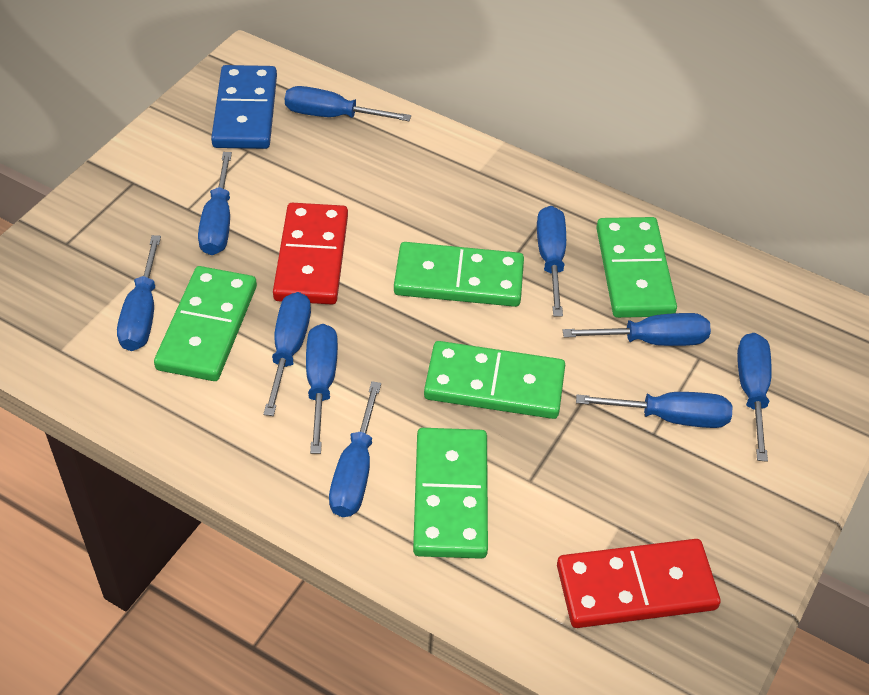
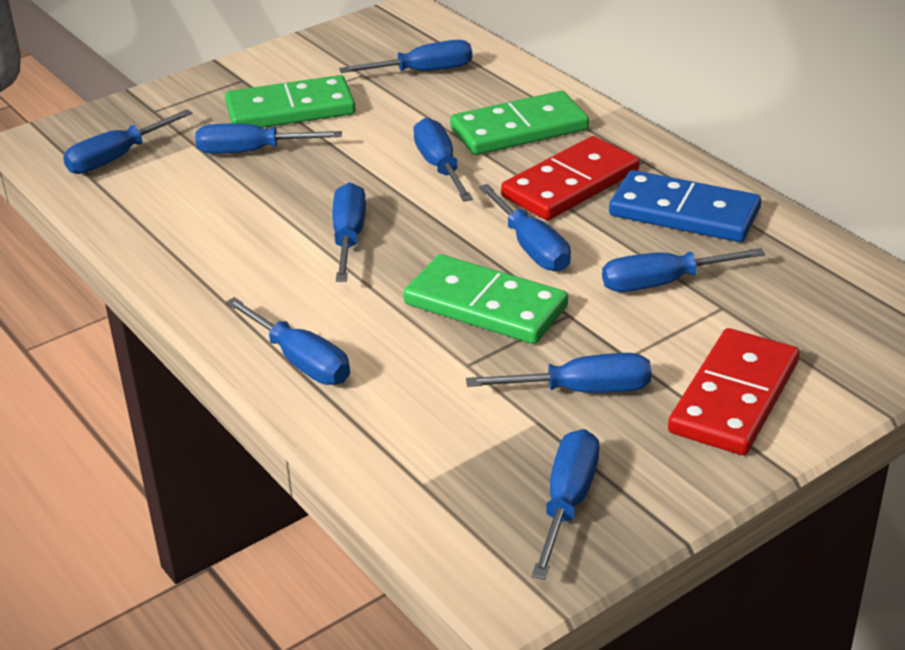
green domino: [154,266,257,381] [394,242,524,307] [413,428,488,559] [424,341,565,419] [596,217,677,318] = 5 -> [225,75,356,128] [403,254,568,344] [450,91,589,155] = 3

